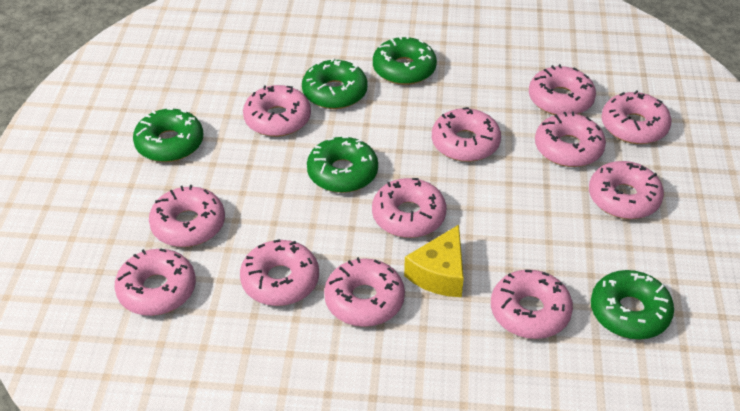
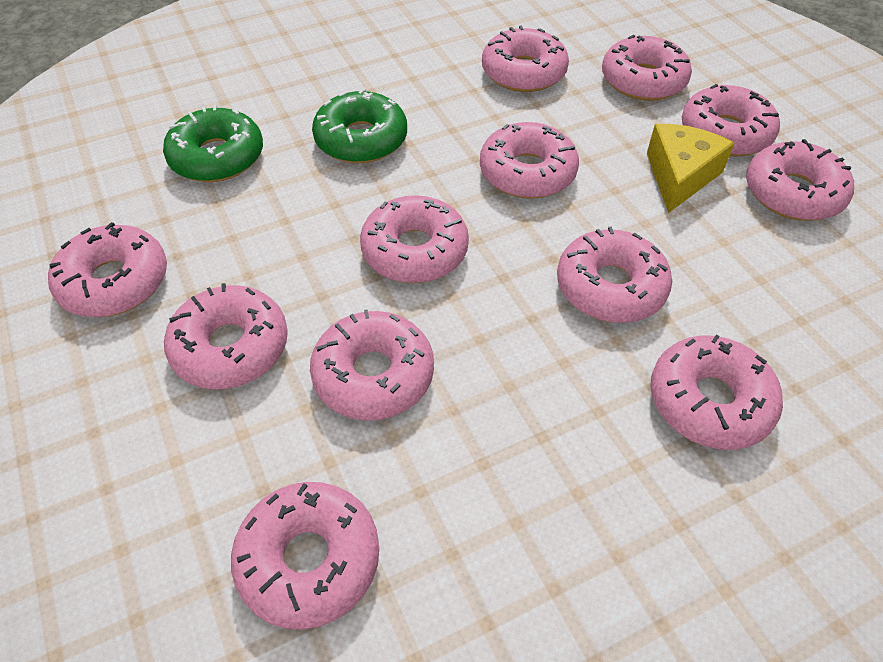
green donut: [133,108,203,162] [302,58,368,109] [307,136,378,193] [373,35,437,85] [591,270,674,339] = 5 -> [163,105,263,182] [312,88,407,163] = 2

